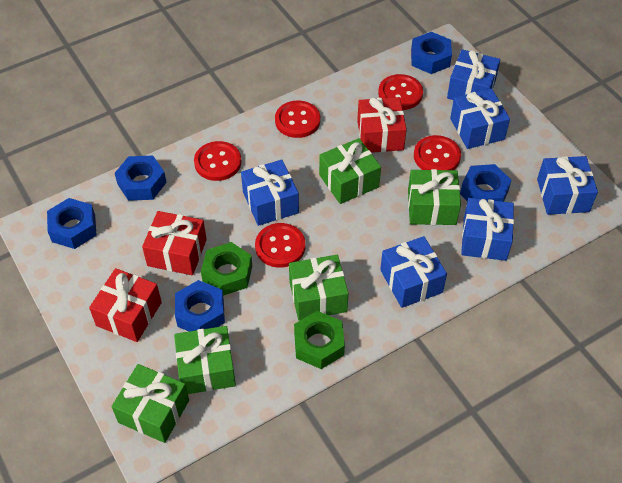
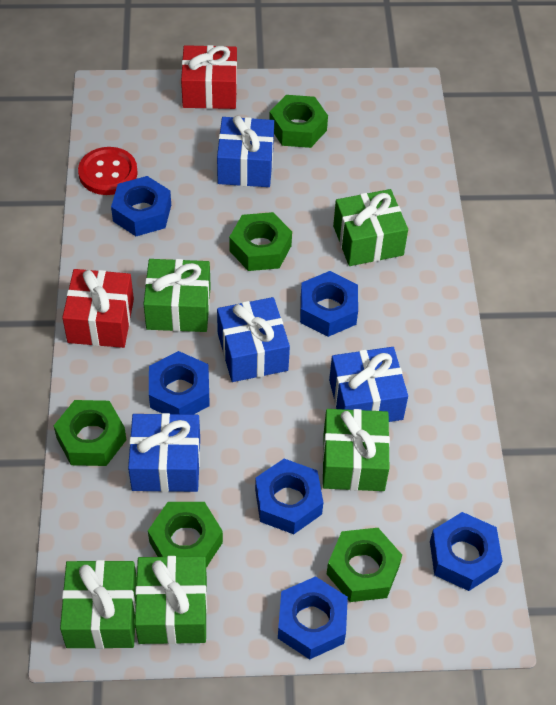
blue gift: [241,160,299,226] [380,236,447,308] [447,49,500,100] [450,88,510,149] [461,198,514,261] [537,156,598,215] = 6 -> [128,413,200,492] [217,116,274,187] [217,297,290,382] [329,347,408,422] = 4
blue nut: [47,198,97,249] [115,156,167,201] [175,280,225,331] [411,32,452,74] [460,164,511,202] = 5 -> [111,176,171,236] [149,351,210,415] [255,459,323,534] [278,576,348,659] [300,271,358,337] [430,512,502,591] = 6
green nut: [201,242,252,296] [294,311,345,369] = 2 -> [54,400,126,466] [148,502,223,568] [229,212,292,271] [269,95,328,148] [327,528,402,602] = 5
red button: [194,141,242,181] [255,223,305,268] [275,101,320,138] [378,74,423,110] [414,135,461,170] = 5 -> [78,147,138,195] = 1
red gift: [89,268,162,342] [142,211,207,275] [357,97,407,153] = 3 -> [62,269,134,348] [181,45,237,109] = 2

